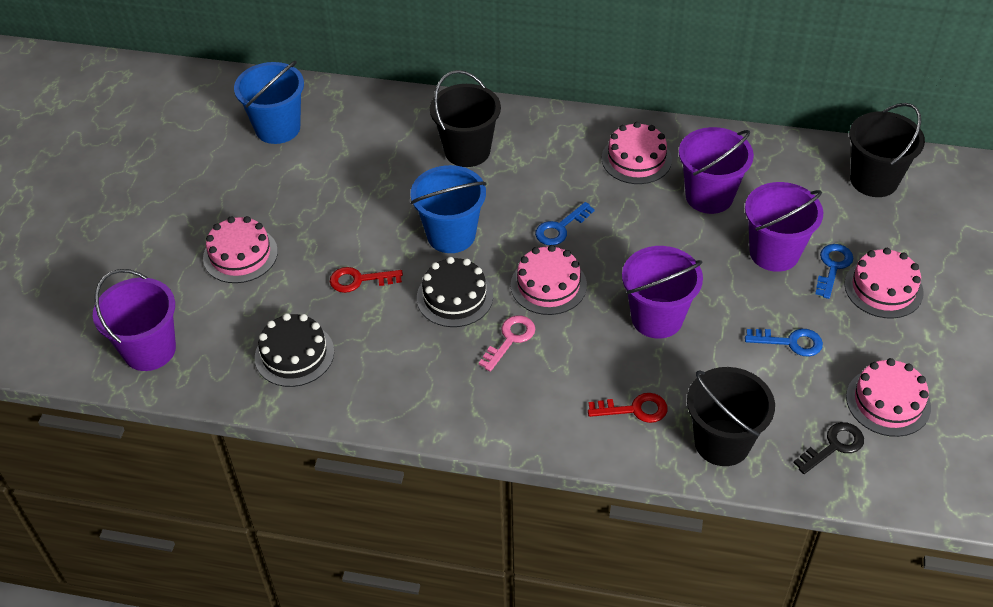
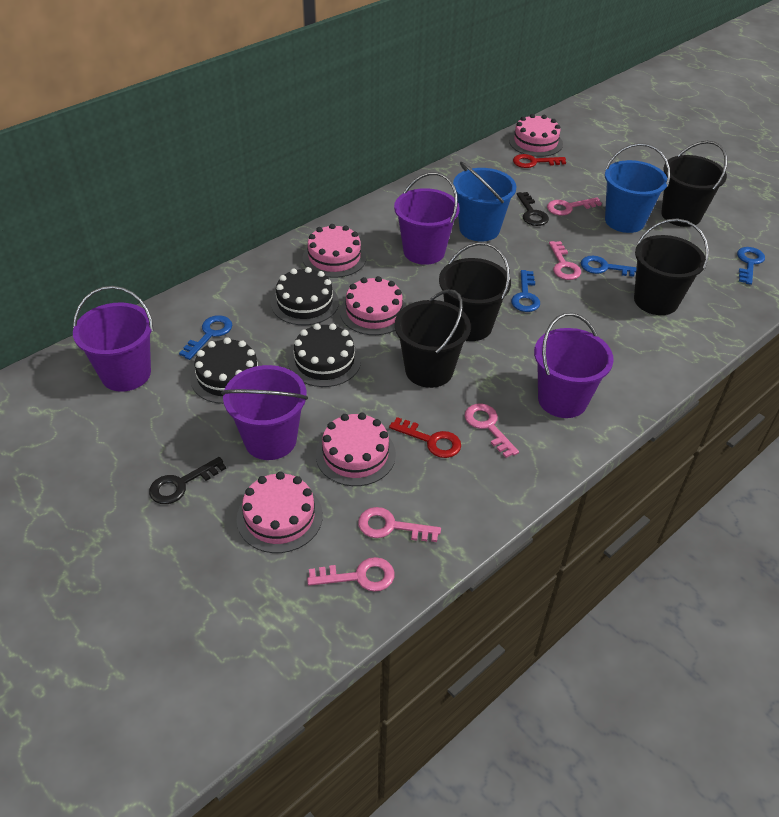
black bucket: [430,70,501,167] [687,367,775,466] [849,103,925,197] = 3 -> [395,289,471,388] [439,242,511,341] [634,218,709,315] [661,141,727,227] = 4
black cake: [255,313,334,387] [417,257,493,327] = 2 -> [190,337,263,404] [271,267,339,325] [288,323,361,387] = 3
black key: [793,422,864,474] = 1 -> [149,457,226,504] [517,192,549,226] = 2
blue key: [535,202,595,245] [745,329,823,357] [815,244,853,299] = 3 -> [179,315,232,360] [511,270,540,312] [581,256,637,277] [737,247,765,285] = 4
pink key: [479,315,535,372] = 1 -> [307,557,395,592] [358,507,441,542] [465,404,519,458] [547,197,602,216] [549,241,581,280] = 5

